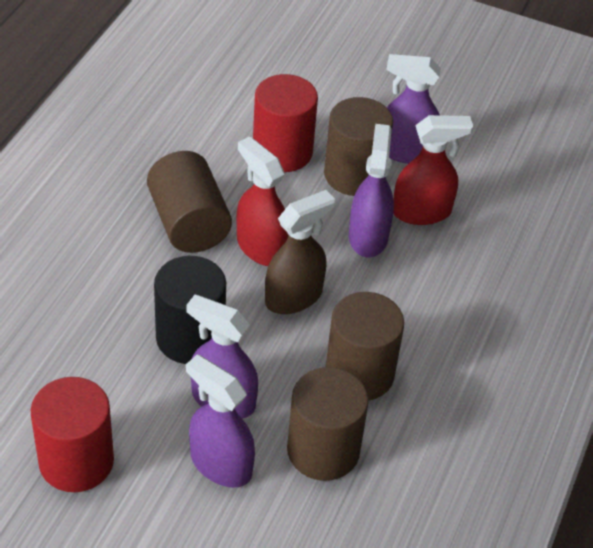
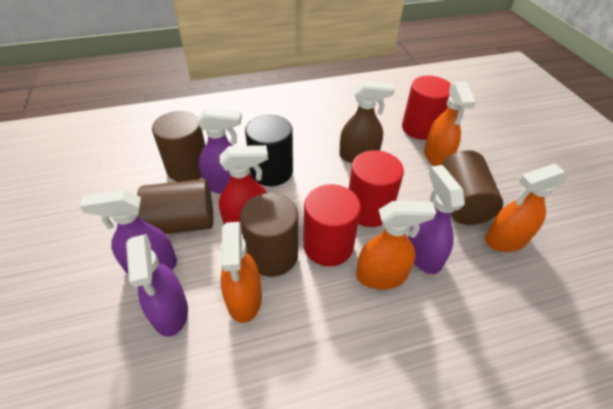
orange spray bottle: none = 0 -> [220,222,262,323] [356,201,436,289] [424,81,476,166] [485,164,568,252] = 4
red cylinder: [31,377,114,492] [253,74,318,172] = 2 -> [303,184,361,266] [349,150,404,227] [402,76,452,140] = 3
red spray bottle: [237,136,289,266] [393,115,473,225] = 2 -> [219,145,268,230] = 1

